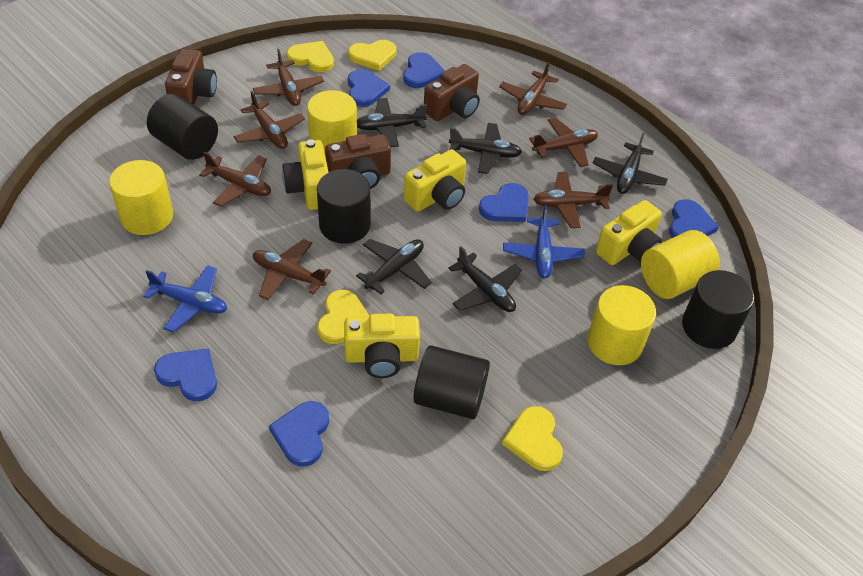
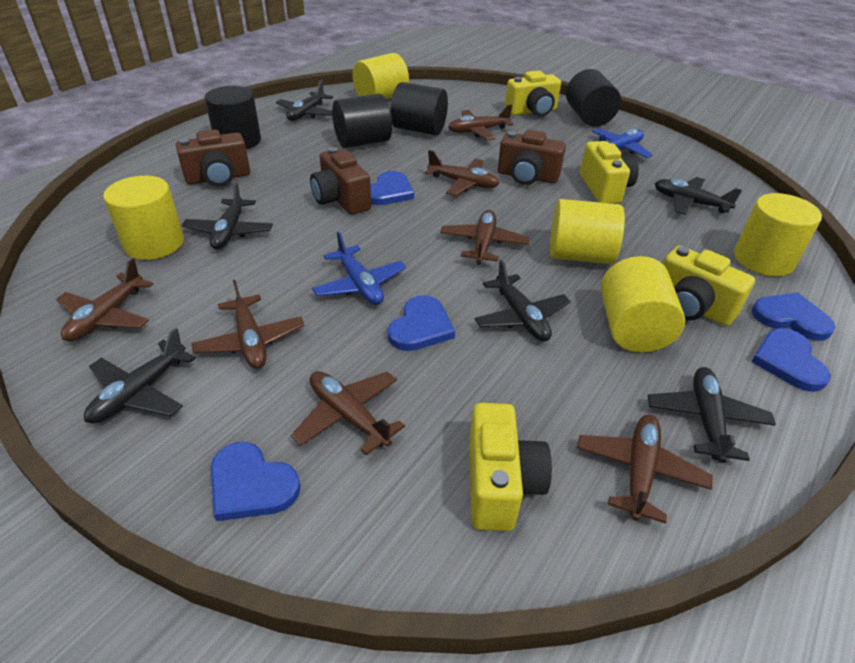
black plane: [356,239,432,294] [357,98,427,147] [448,246,522,312] [449,123,522,174] [593,133,668,194] = 5 -> [84,328,196,424] [182,182,273,250] [276,80,333,121] [474,259,571,342] [648,367,776,463] [655,177,742,215] = 6
blue heart: [154,349,217,401] [269,401,329,466] [348,69,390,107] [403,52,445,88] [479,183,529,222] [669,199,719,238] = 6 -> [211,442,301,521] [370,171,414,205] [388,295,455,351] [751,328,831,392] [752,292,835,341] = 5
yellow cylinder: [109,160,173,235] [307,90,357,152] [587,285,656,365] [641,230,720,299] = 4 -> [103,176,184,260] [353,53,409,99] [550,199,625,264] [601,256,685,353] [734,193,822,277] = 5
yellow heart: [286,41,334,72] [317,290,369,344] [348,40,396,71] [502,406,563,471] = 4 -> none = 0

